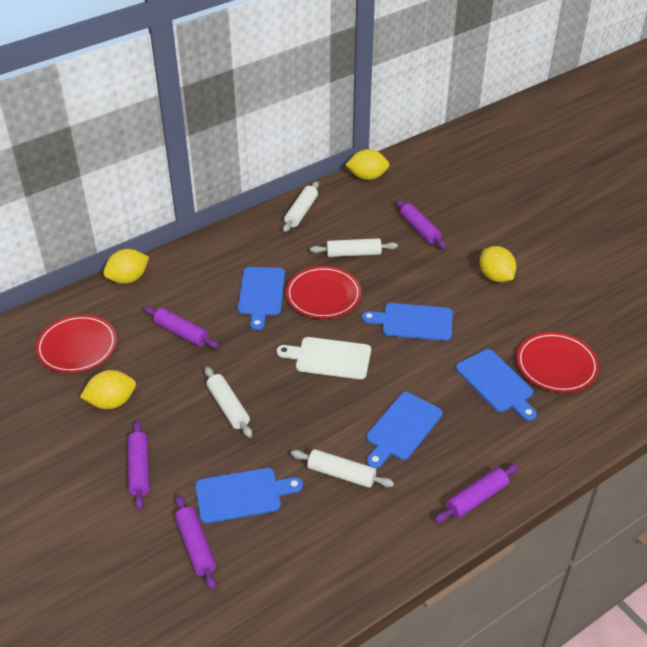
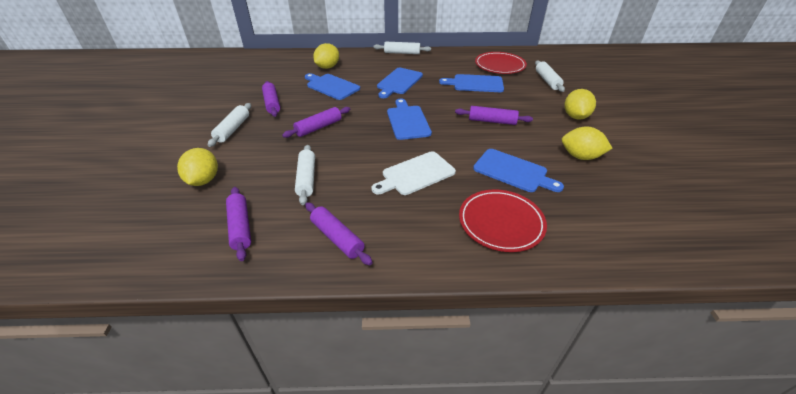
red plate: [35,315,117,373] [286,266,362,319] [517,332,599,393] = 3 -> [459,189,547,252] [475,52,527,74] = 2

